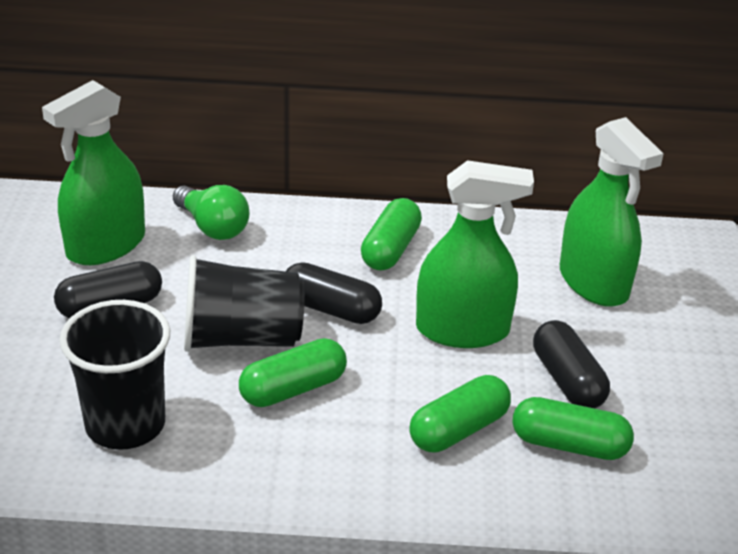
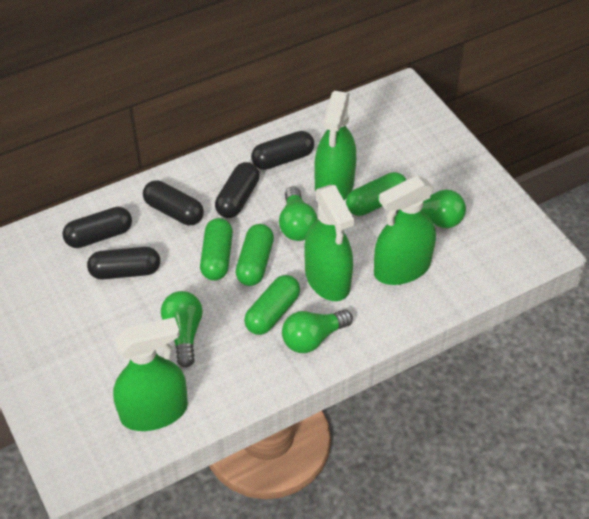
black capsule: [54,261,162,318] [286,262,382,324] [533,320,610,408] = 3 -> [62,207,132,248] [87,247,160,280] [143,180,204,225] [215,162,260,218] [251,131,314,170] = 5
black cup: [59,300,170,450] [184,255,305,352] = 2 -> none = 0
green light bulb: [173,185,250,240] = 1 -> [161,291,203,368] [279,187,318,241] [282,309,353,353] [396,190,466,228] = 4
green spray bottle: [42,80,145,265] [416,160,534,348] [560,117,664,307] = 3 -> [113,317,188,431] [304,185,354,301] [314,91,356,200] [374,175,436,285] = 4

